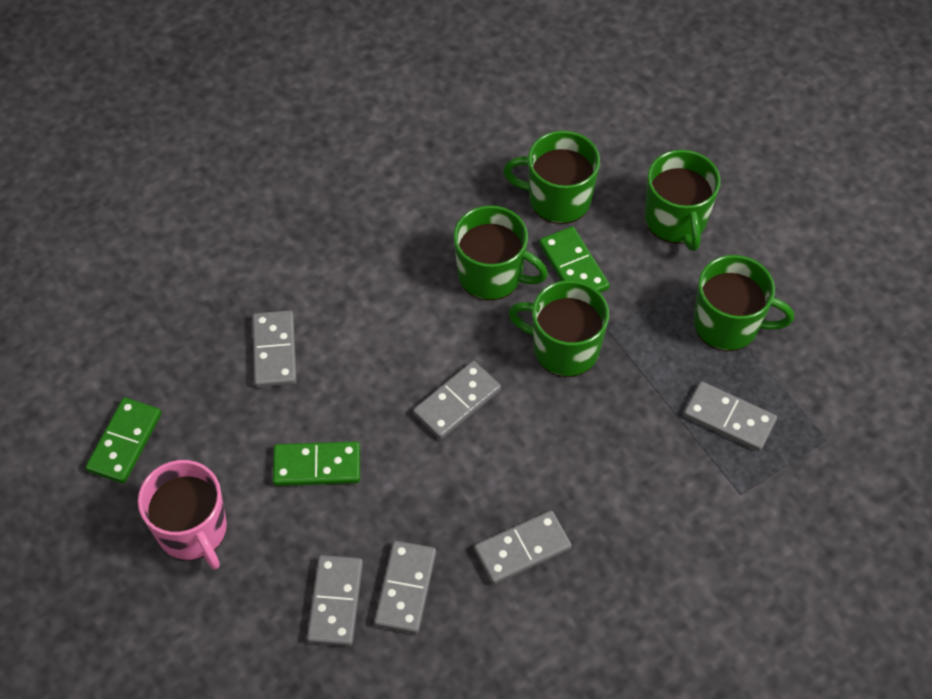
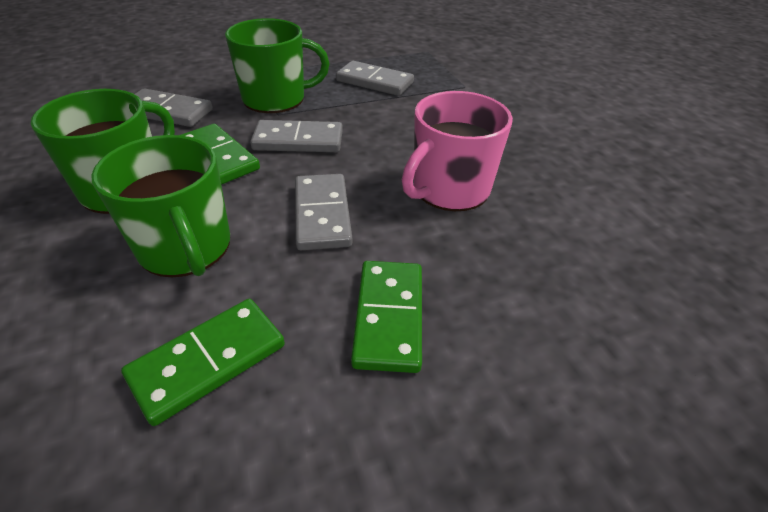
green mug: [453,205,548,300] [503,131,600,224] [508,280,609,377] [645,150,721,251] [694,255,794,351] = 5 -> [31,89,175,214] [91,135,230,277] [225,18,330,113] = 3
grey domino: [252,310,297,388] [307,555,363,646] [374,541,436,634] [413,361,501,439] [474,511,572,584] [683,381,777,451] = 6 -> [135,88,213,127] [250,120,343,152] [295,174,353,250] [336,61,414,96] = 4

